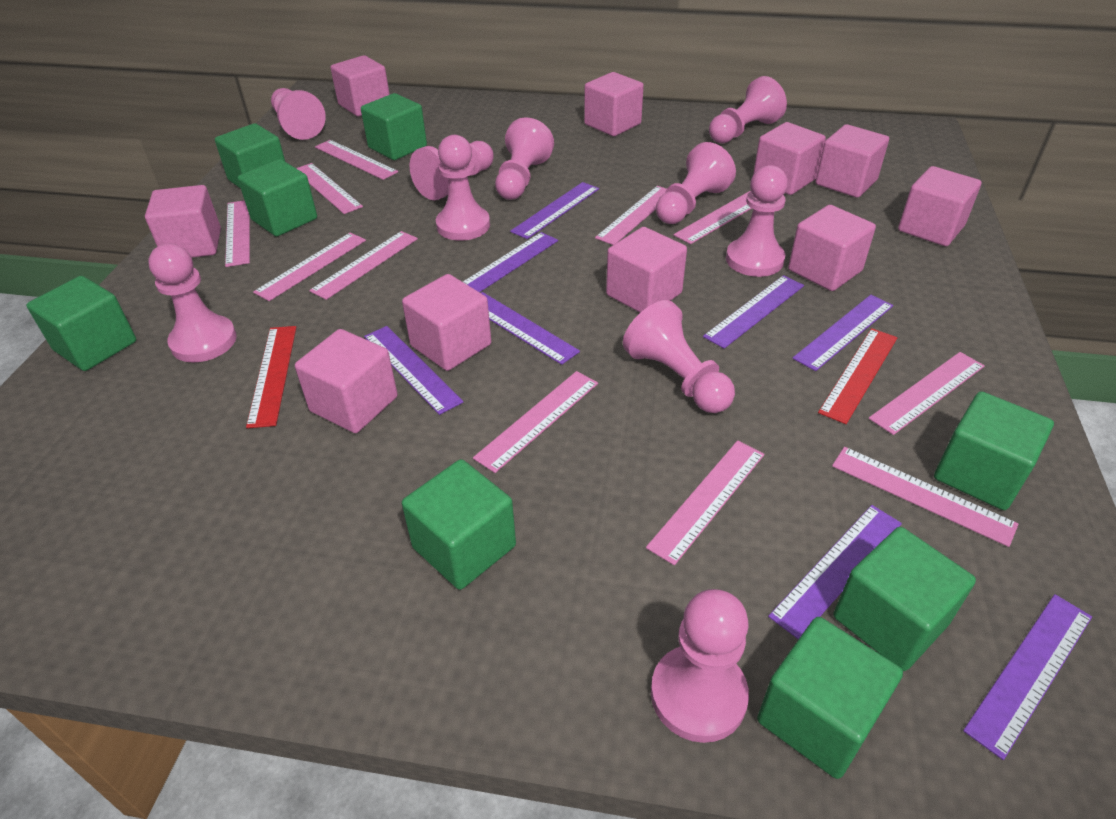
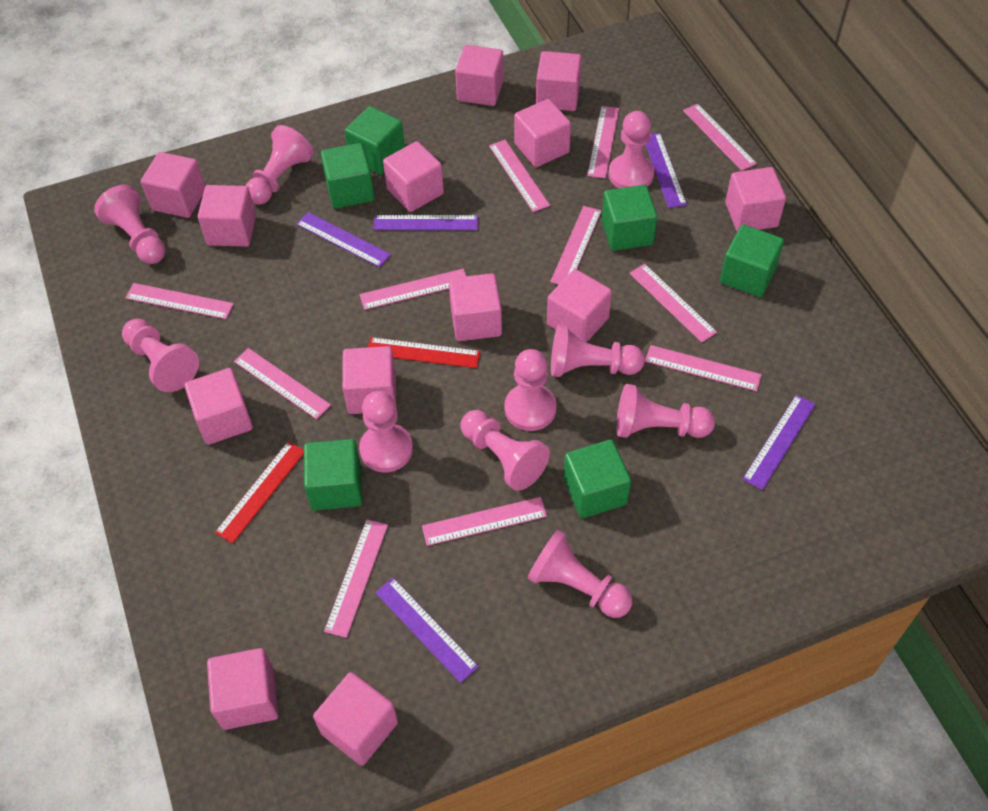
green cube: [26,276,136,371] [215,123,285,189] [238,159,317,236] [361,93,427,160] [402,459,516,590] [757,617,903,779] [833,527,976,671] [934,391,1054,510] = 8 -> [304,439,362,510] [321,143,375,209] [345,106,405,175] [563,440,631,518] [602,185,657,251] [720,224,784,297] = 6
pink cube: [145,185,221,258] [295,329,398,433] [330,55,390,116] [402,274,491,371] [584,72,644,136] [606,227,687,313] [753,122,826,195] [788,205,876,291] [815,124,889,198] [898,166,981,246] = 10 -> [141,152,205,218] [184,368,253,445] [198,185,256,247] [207,648,279,730] [313,672,398,766] [342,346,396,414] [383,141,444,212] [449,273,502,341] [455,45,504,106] [514,99,571,167] [536,51,582,111] [547,269,612,343] [725,167,786,231] = 13
purple ruler: [364,326,463,415] [463,232,558,292] [481,292,580,365] [510,182,599,239] [703,275,804,349] [768,505,902,639] [793,295,893,371] [963,594,1092,760] = 8 -> [296,212,391,267] [373,215,478,230] [375,578,479,683] [646,133,687,208] [742,395,816,490] = 5

